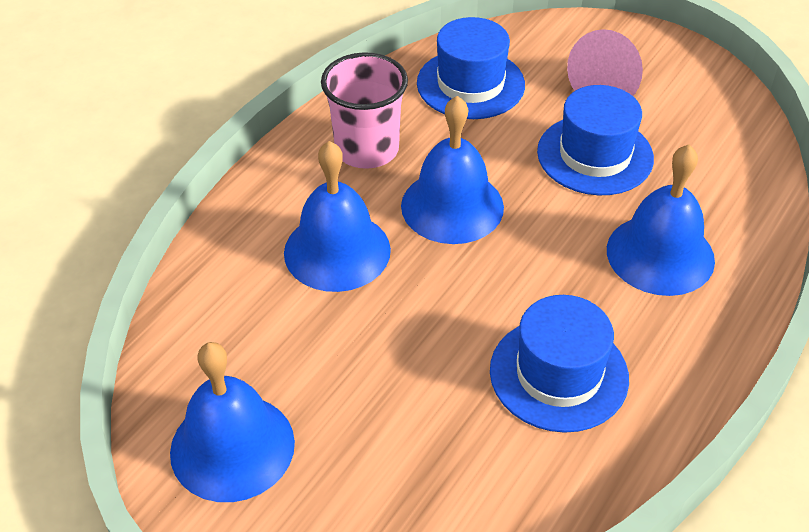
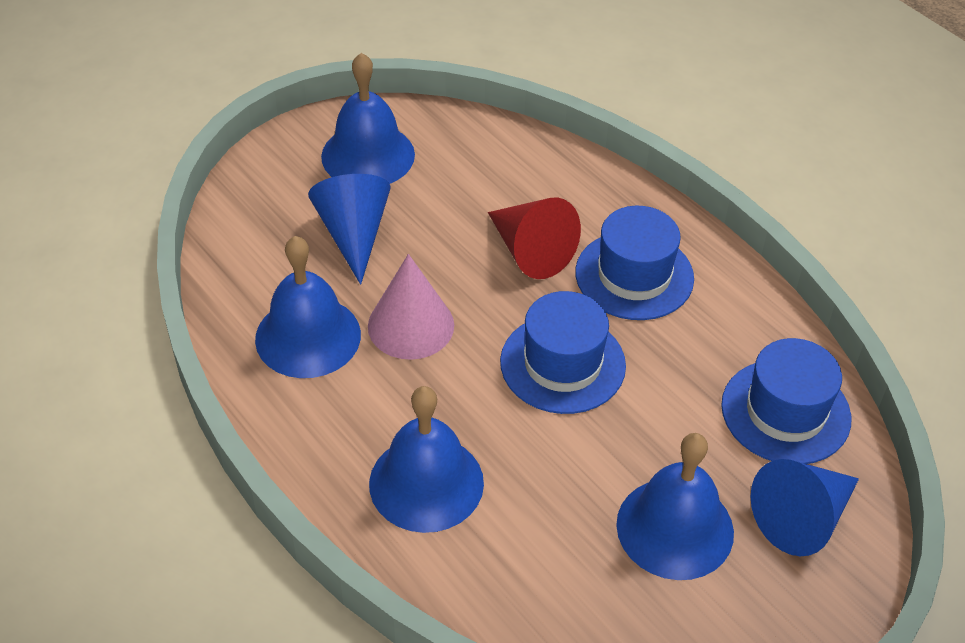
blue cone: none = 0 -> [308,174,390,285] [750,459,859,556] = 2
pink cup: [321,52,408,169] = 1 -> none = 0
red cone: none = 0 -> [488,198,581,279] = 1

